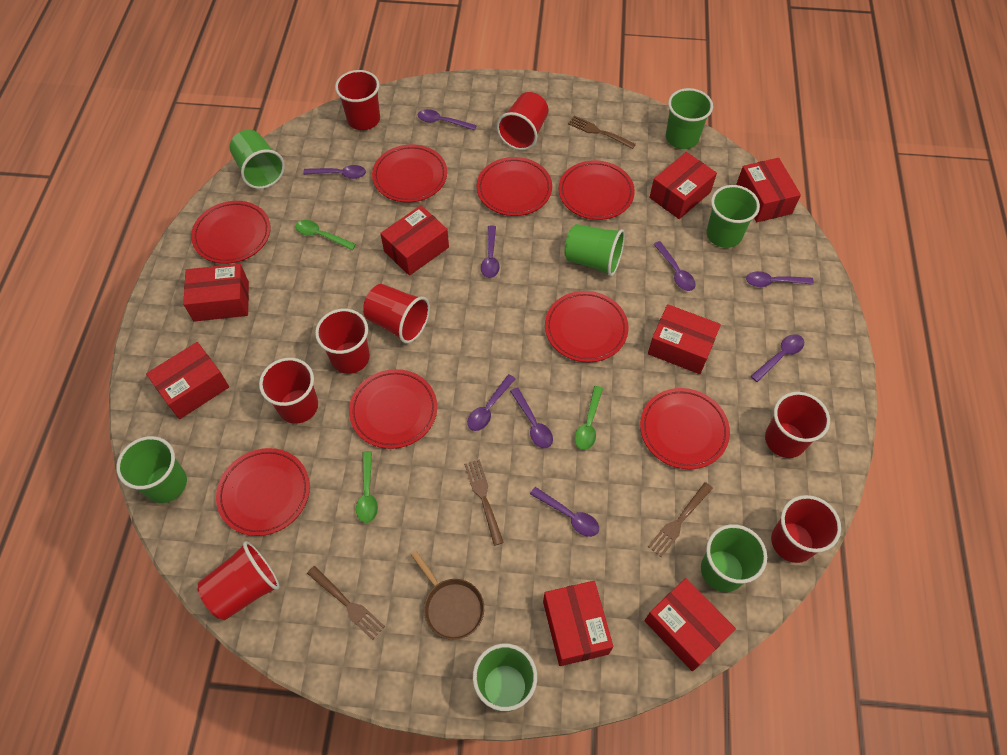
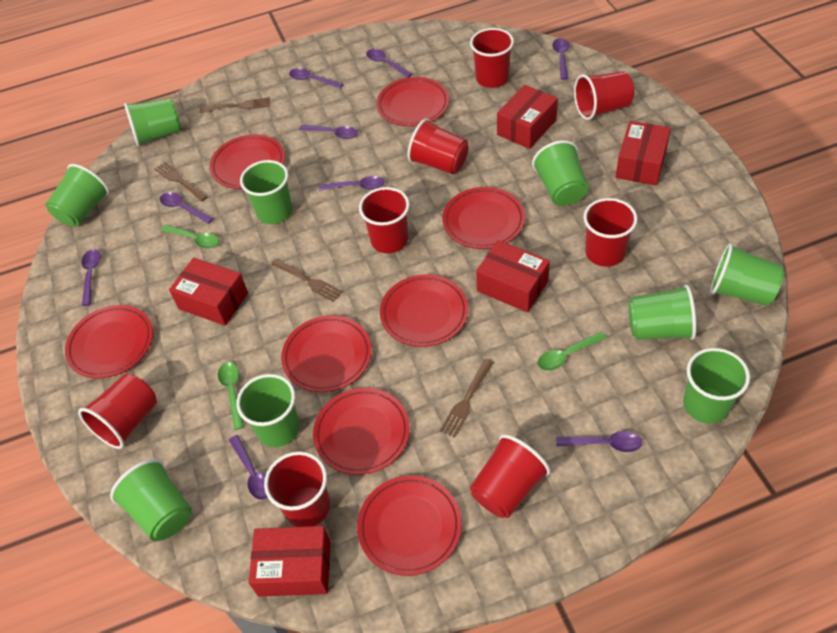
brown pan: [411,551,484,640] = 1 -> none = 0
green cup: [116,436,187,503] [229,130,285,189] [473,643,537,712] [564,224,625,277] [666,88,713,149] [701,524,767,592] [706,185,760,248] = 7 -> [45,164,109,226] [110,459,192,541] [124,98,181,146] [237,374,300,447] [240,160,293,224] [532,140,589,206] [628,285,696,340] [683,348,750,424] [710,243,784,306] = 9
red box: [146,342,229,419] [183,264,249,322] [380,205,449,276] [543,581,613,666] [645,578,736,671] [648,304,721,374] [650,152,717,219] [736,158,801,222] = 8 -> [169,258,248,326] [249,526,330,597] [476,240,550,313] [497,85,558,149] [616,121,671,186] = 5

